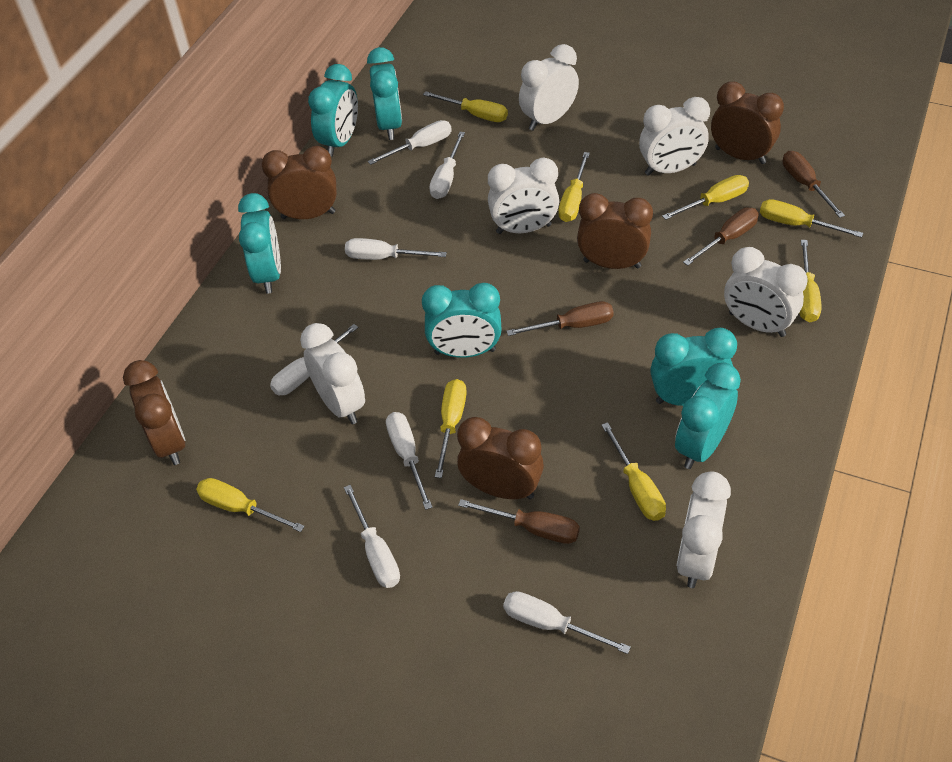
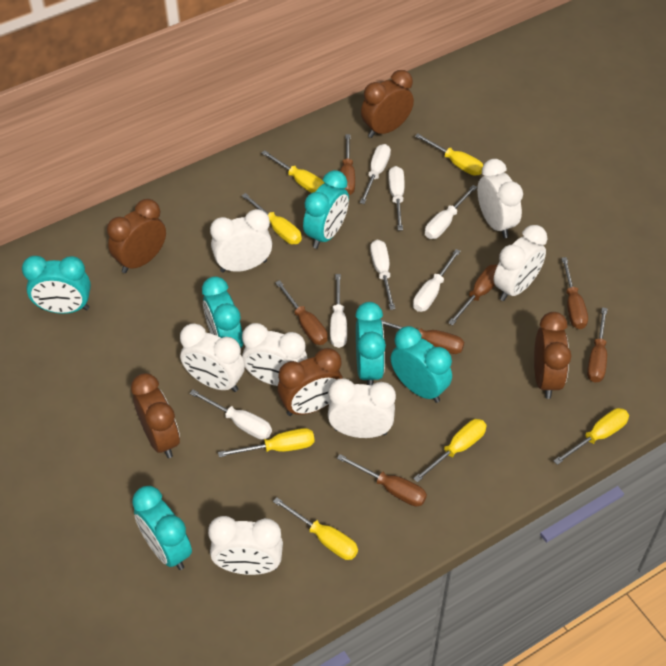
brown screwdriver: [458,499,580,544] [506,301,614,336] [683,208,759,266] [783,151,845,218] = 4 -> [275,280,328,345] [337,454,427,506] [340,134,355,195] [381,320,464,354] [448,265,498,325] [562,257,588,329] [587,307,608,383] = 7
white clock: [300,323,365,424] [488,157,559,234] [519,44,579,131] [639,97,710,176] [676,471,731,588] [724,247,808,337] = 6 -> [180,323,245,392] [208,516,283,575] [210,209,272,273] [242,323,308,386] [328,378,396,438] [477,159,523,238] [493,225,547,301] = 7
yellow screwdriver: [196,478,305,532] [423,91,508,122] [435,379,467,478] [558,152,590,222] [601,422,666,521] [662,175,749,220] [760,199,863,238] [799,240,822,322] = 8 -> [218,428,315,457] [242,193,302,244] [262,150,325,193] [273,497,358,560] [413,419,487,483] [415,134,483,176] [553,408,629,465] = 7

